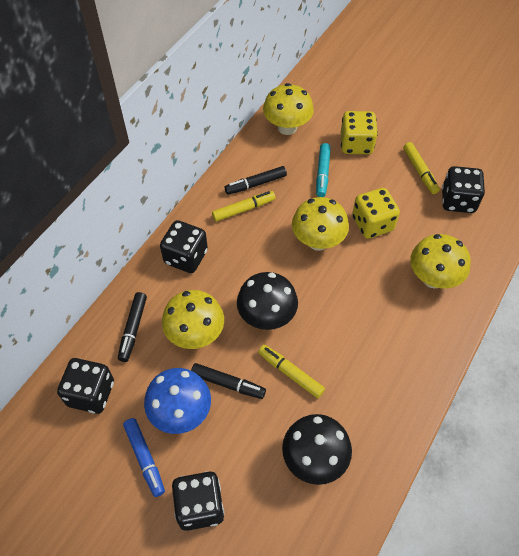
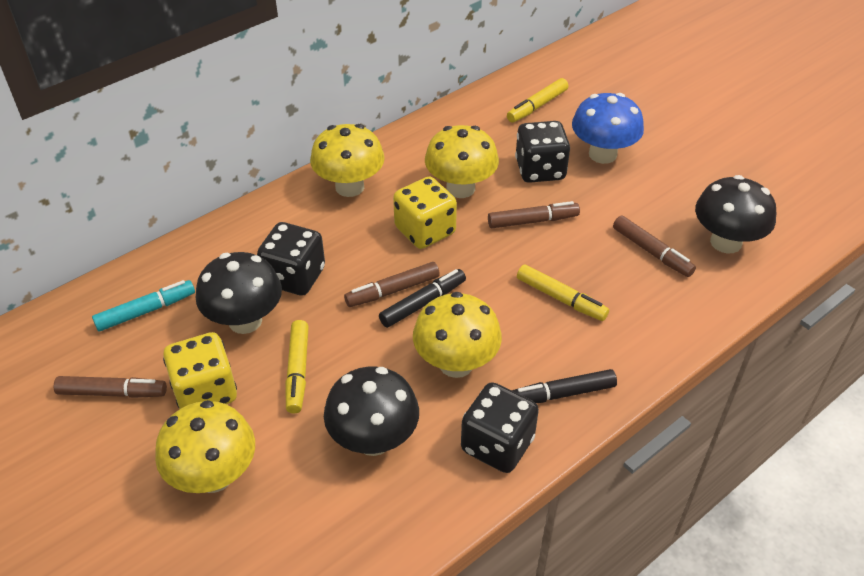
black dice: [57,358,114,414] [160,220,208,273] [172,471,224,531] [442,166,485,213] = 4 -> [257,222,325,296] [461,382,539,473] [515,121,570,183] = 3
black marker: [118,292,147,362] [191,363,266,399] [225,166,287,195] = 3 -> [379,269,466,328] [512,369,617,403] = 2
black mushroom: [237,272,298,330] [282,414,352,485] = 2 -> [196,252,282,334] [324,366,419,456] [695,175,776,254] = 3
blue marker: [123,418,165,497] = 1 -> none = 0
brown marker: none = 0 -> [53,376,167,398] [344,262,440,307] [488,201,580,228] [613,216,696,277] = 4

